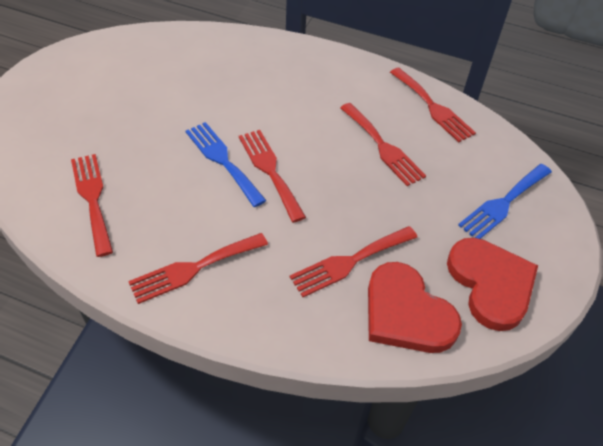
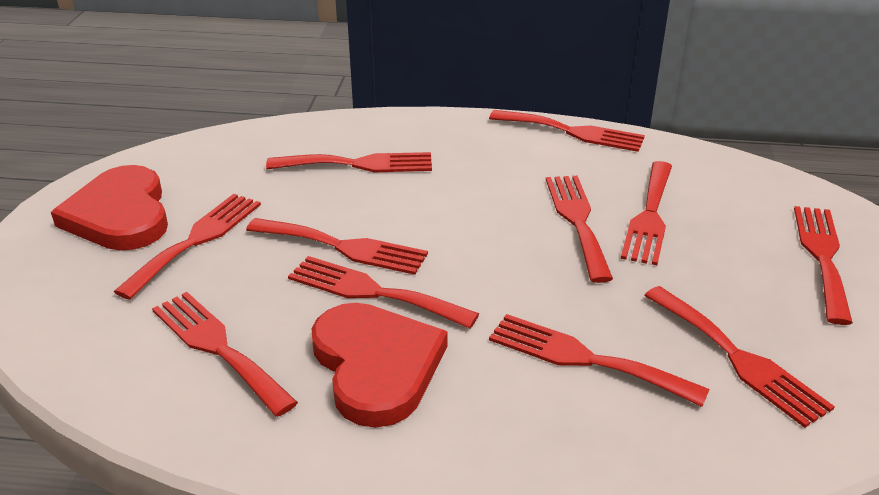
blue fork: [186,122,267,207] [458,164,552,239] = 2 -> none = 0
red fork: [71,154,113,257] [128,233,268,304] [239,130,306,223] [289,226,418,297] [340,103,426,186] [390,68,476,142] = 6 -> [113,194,261,300] [152,292,298,417] [246,218,428,275] [266,152,432,172] [288,256,479,329] [489,110,645,152] [489,314,710,407] [546,176,613,283] [621,161,672,265] [644,286,835,428] [794,206,853,325] = 11

